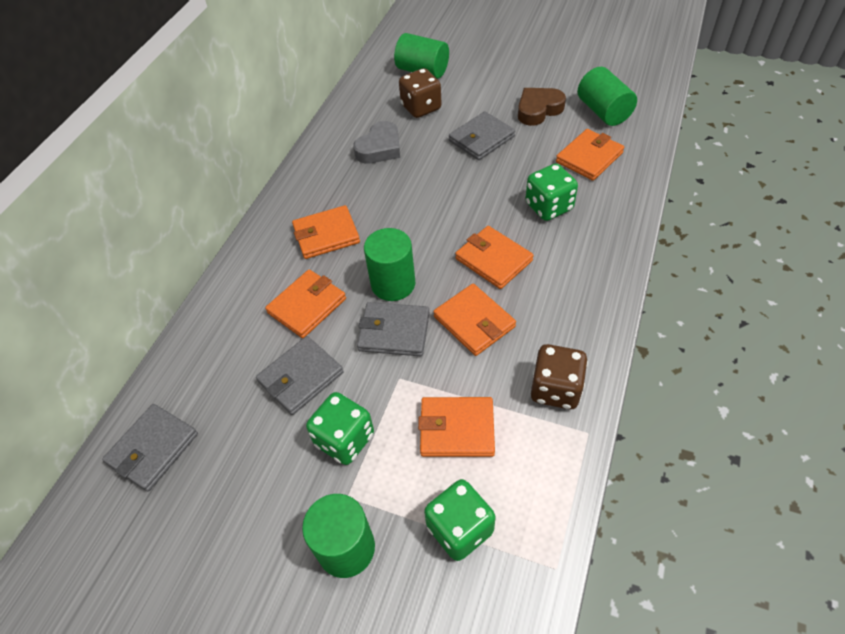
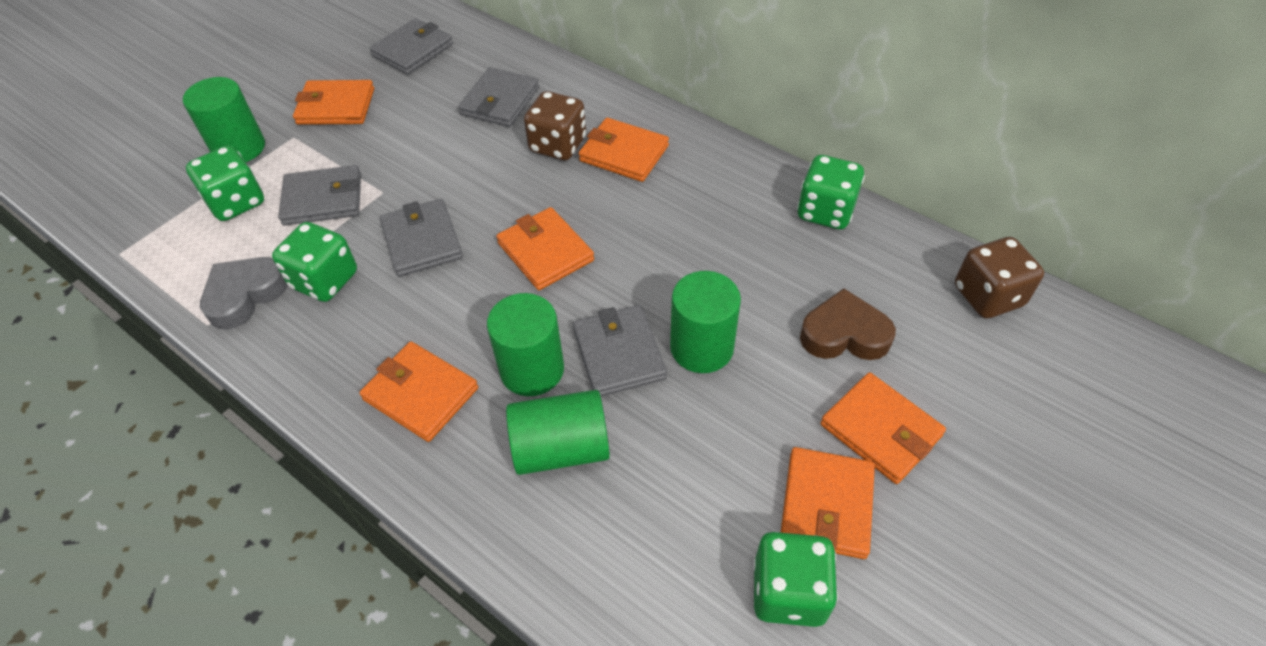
green dice: [306,392,374,465] [424,479,496,561] [525,164,578,221] = 3 -> [186,146,264,221] [272,222,357,302] [753,532,838,627] [797,155,865,230] = 4
grey wallet: [102,404,198,492] [256,336,344,415] [357,302,430,356] [449,111,515,160] = 4 -> [278,165,361,226] [370,18,453,75] [380,199,463,277] [458,67,539,127] [573,305,667,396] = 5

